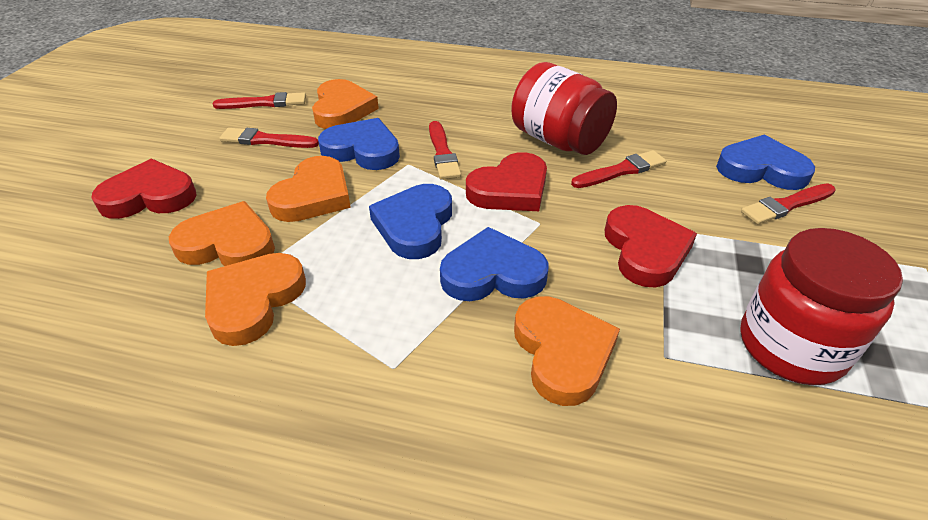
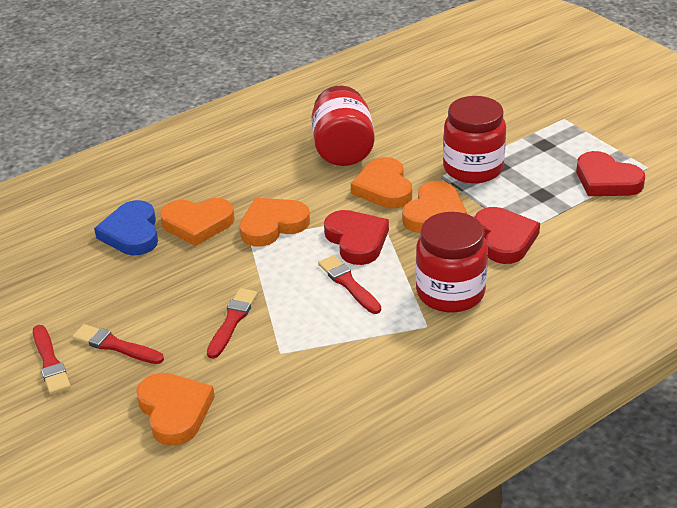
blue heart: [318,118,400,170] [369,184,452,259] [440,227,548,301] [716,135,815,190] = 4 -> [94,200,158,255] = 1
red brush: [213,92,306,109] [220,128,319,148] [429,121,461,180] [571,150,666,188] [741,183,836,224] = 5 -> [33,325,71,395] [72,324,164,364] [207,288,258,359] [318,255,381,314] = 4
red jar: [511,62,617,155] [740,228,903,385] = 2 -> [311,86,375,166] [416,212,488,312] [443,96,506,183] = 3

